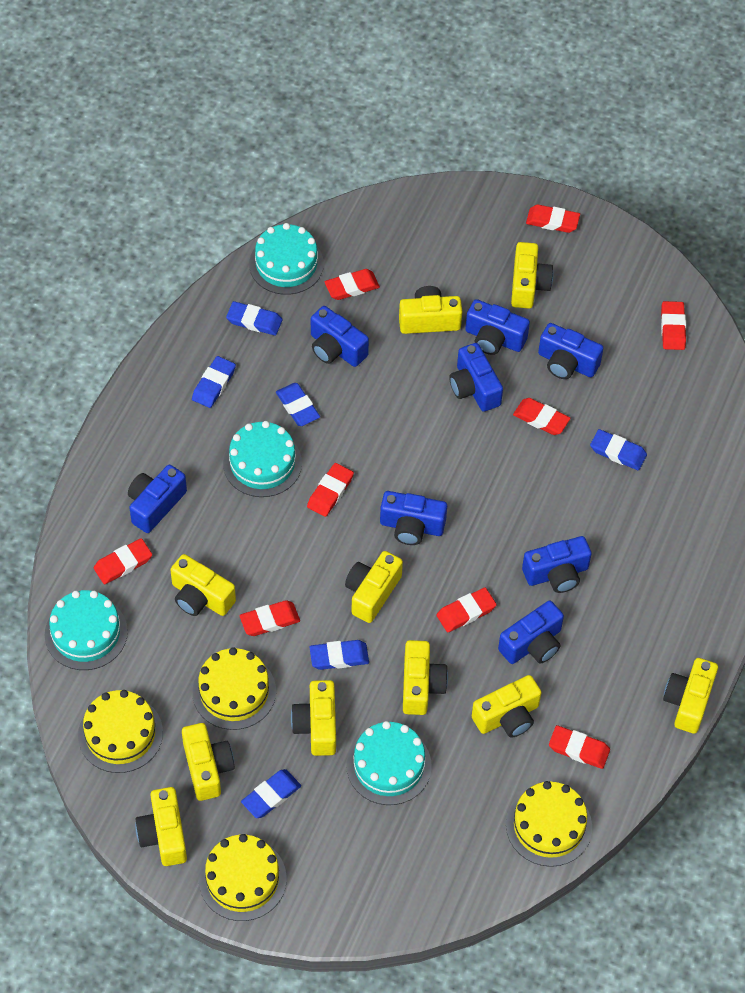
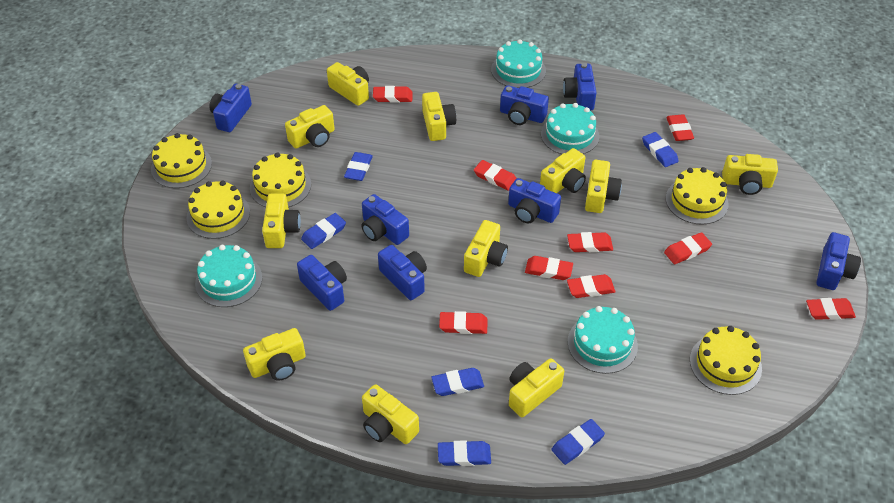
yellow cake: [78,690,163,773] [192,647,276,730] [199,834,287,921] [506,781,592,867] = 4 -> [151,133,212,188] [187,181,250,239] [250,152,311,208] [666,167,729,225] [690,326,762,395] = 5
yellow camera: [135,787,187,866] [170,554,236,616] [182,723,235,801] [291,680,336,756] [345,551,403,623] [399,286,462,334] [403,640,448,715] [472,675,541,737] [511,242,553,309] [663,658,718,734] = 10 -> [243,328,306,381] [262,194,301,248] [285,105,335,149] [327,62,369,106] [362,384,419,444] [422,92,456,141] [464,220,508,277] [509,358,564,417] [540,148,586,193] [585,160,622,213] [722,154,778,195] = 11

